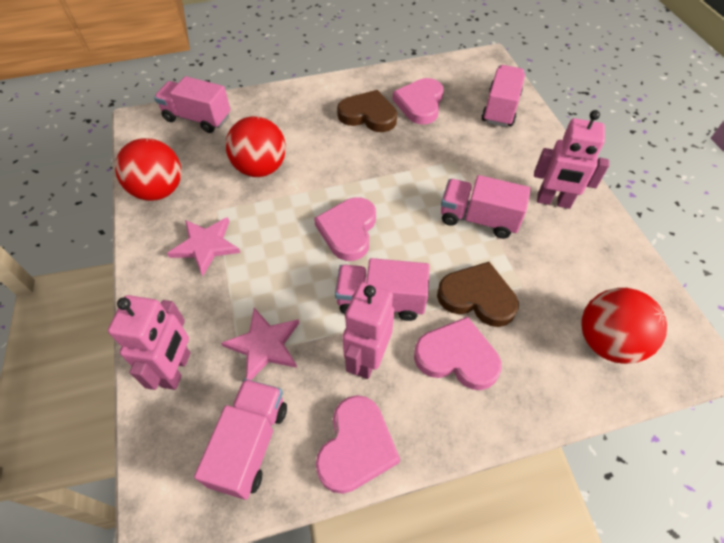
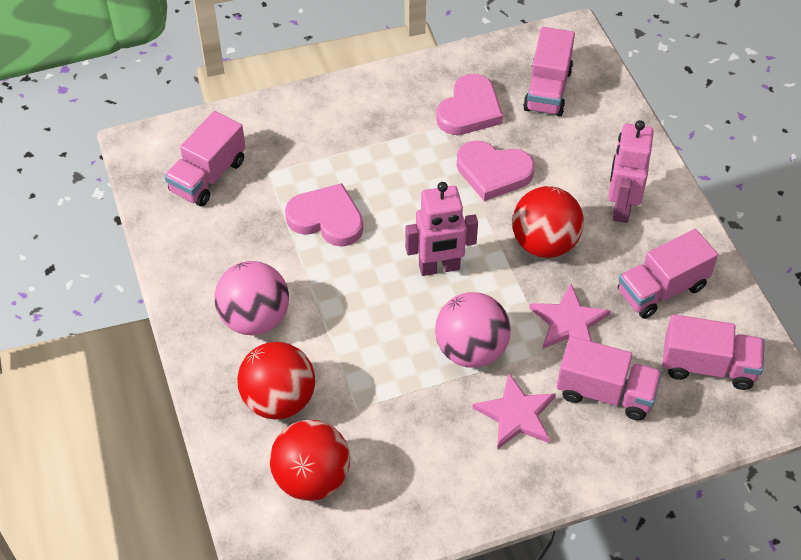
brown heart: [337,90,397,132] [437,262,519,327] = 2 -> none = 0
pink ball: none = 0 -> [214,261,289,335] [435,292,511,368] = 2
pink heart: [314,197,376,261] [316,395,400,494] [392,78,444,124] [414,317,502,390] = 4 -> [285,183,363,246] [436,74,503,135] [457,141,535,201] = 3
pink robot: [108,295,191,390] [343,282,395,379] [534,110,609,209] = 3 -> [405,182,478,276] [608,120,654,223] = 2

